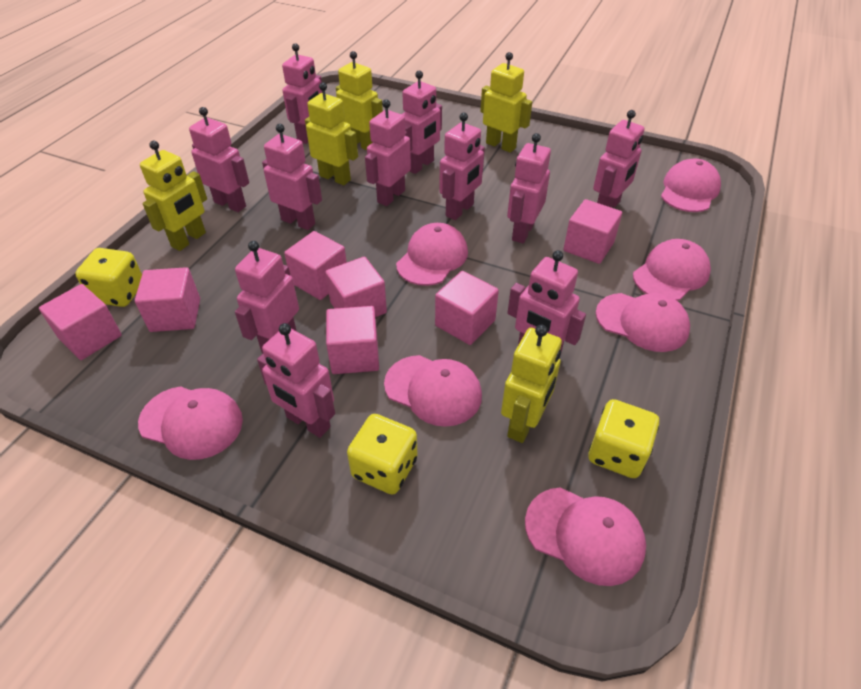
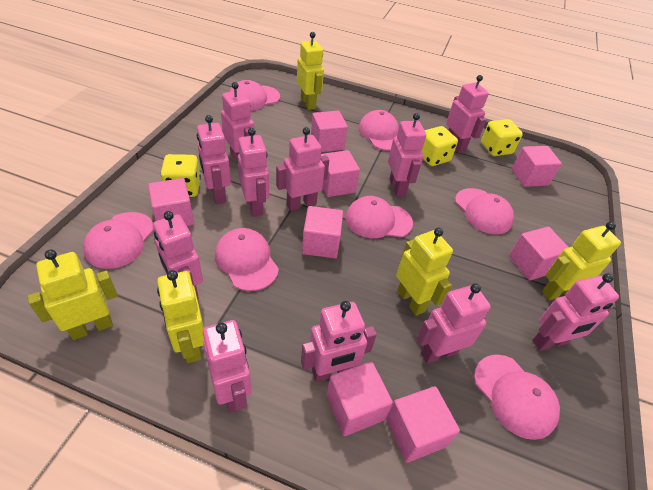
pink cube: [39,284,122,360] [135,267,200,332] [284,231,347,300] [325,257,387,317] [326,306,379,374] [435,271,499,345] [563,199,622,264] = 7 -> [148,178,194,226] [302,206,343,258] [311,111,348,152] [321,150,360,197] [326,361,393,436] [386,386,460,463] [509,226,569,280] [512,146,562,187] = 8

